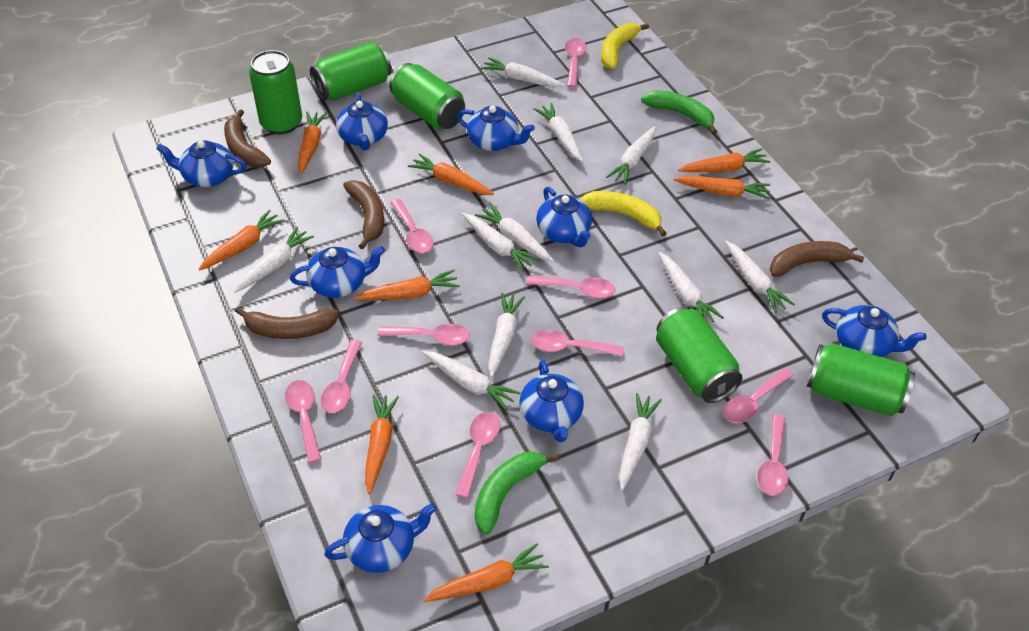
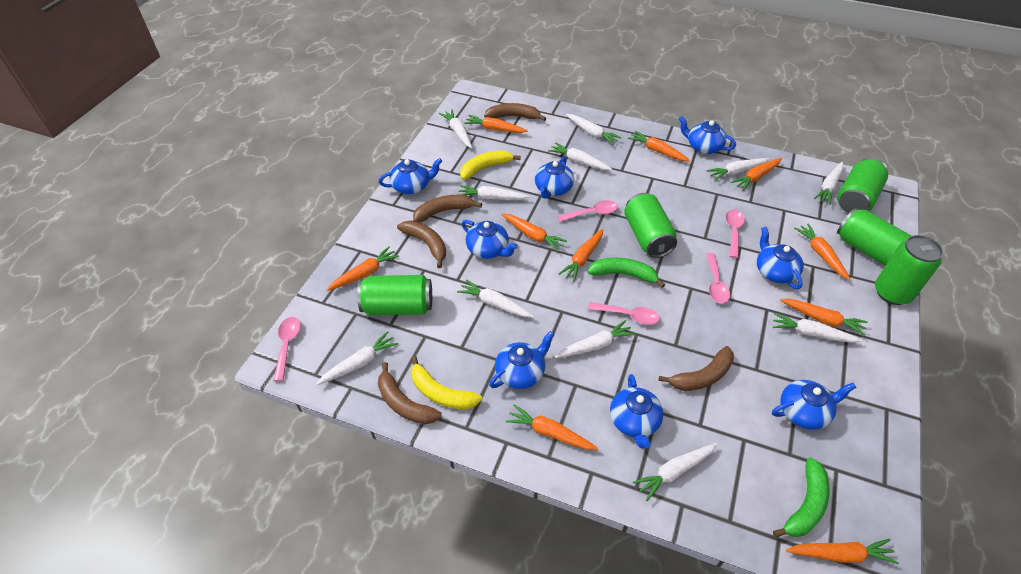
brown banana: [224,109,271,167] [235,307,339,339] [343,180,384,249] [770,241,864,277] = 4 -> [378,362,442,424] [397,221,446,268] [413,195,482,222] [484,103,546,121] [658,346,734,391] = 5
orange carrot: [199,210,285,271] [298,112,327,174] [354,270,460,300] [365,395,399,494] [408,154,494,195] [424,543,549,602] [674,176,770,199] [678,148,770,172] = 8 -> [326,246,399,291] [464,115,528,133] [501,213,567,252] [505,404,598,450] [559,229,603,282] [628,131,690,161] [731,158,782,191] [780,299,868,336] [786,539,899,564] [794,223,850,280] = 10
pink spoon: [285,380,321,463] [321,340,362,413] [378,324,470,345] [390,199,433,253] [455,412,500,498] [526,276,615,298] [530,330,624,356] [565,38,587,87] [724,368,794,423] [757,414,788,496] = 10 -> [273,317,301,381] [557,200,618,222] [588,302,660,325] [706,253,730,304] [726,209,745,258] = 5

